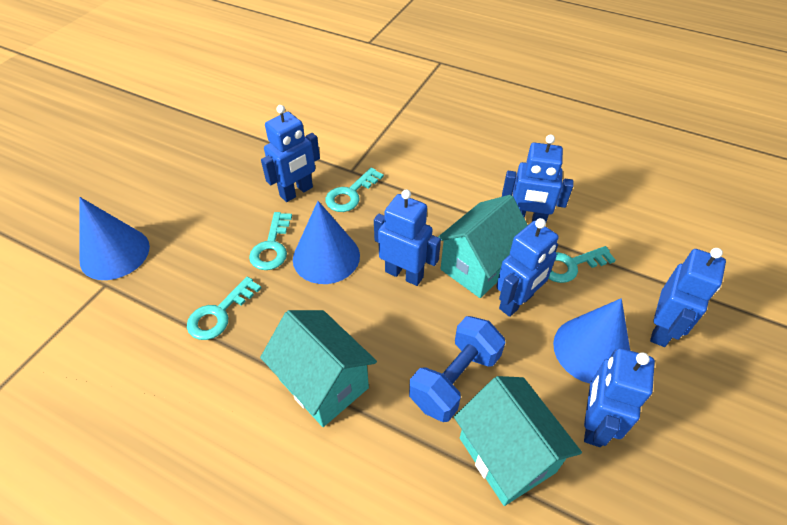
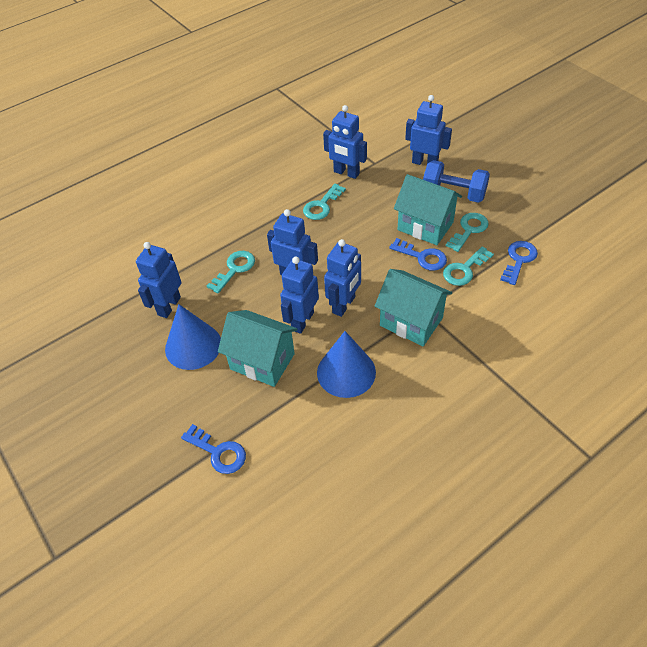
blue cone: [79,197,150,280] [293,201,360,284] [553,298,630,384] = 3 -> [165,304,221,370] [317,331,376,398] = 2
blue key: none = 0 -> [181,424,246,474] [389,238,447,271] [500,241,538,285] = 3

